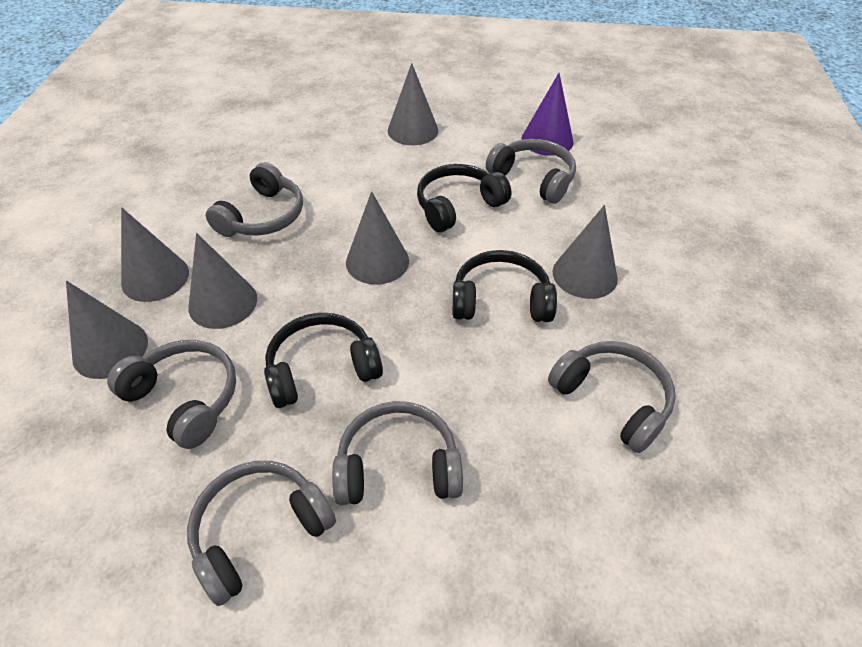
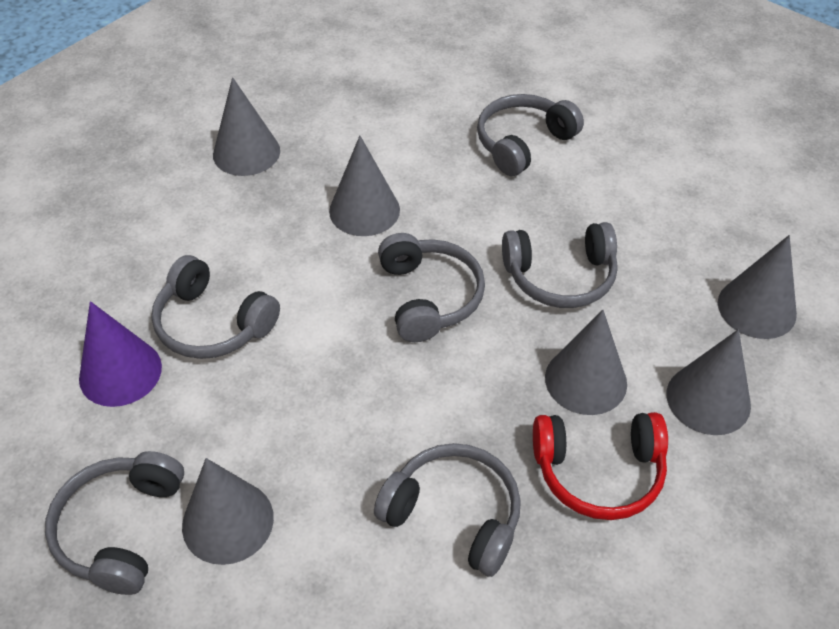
black headphones: [264,313,383,408] [417,164,511,232] [452,250,557,322] = 3 -> none = 0
red headphones: none = 0 -> [533,412,668,520] = 1

